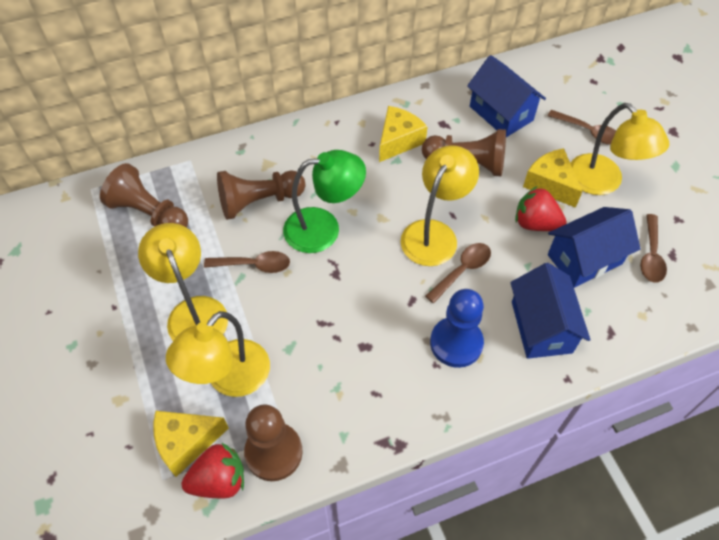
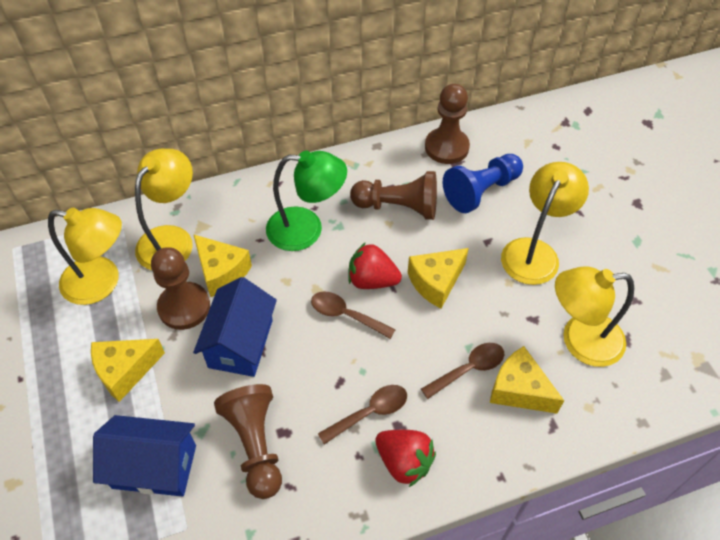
blue house: [467,55,546,137] [511,263,590,359] [548,207,641,288] = 3 -> [93,415,196,497] [193,277,277,377] = 2
brown spoon: [204,251,290,273] [425,243,491,303] [548,110,616,145] [640,214,667,283] = 4 -> [311,291,396,339] [318,385,407,444] [421,343,504,399] = 3
yellow cheese: [153,411,229,477] [379,106,428,162] [523,148,582,208] = 3 -> [91,339,165,402] [193,234,252,297] [408,248,469,308] [490,346,564,413] = 4

